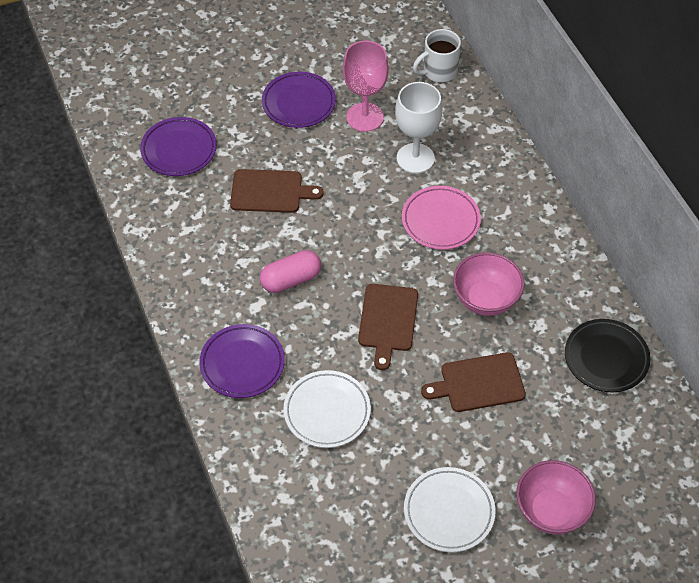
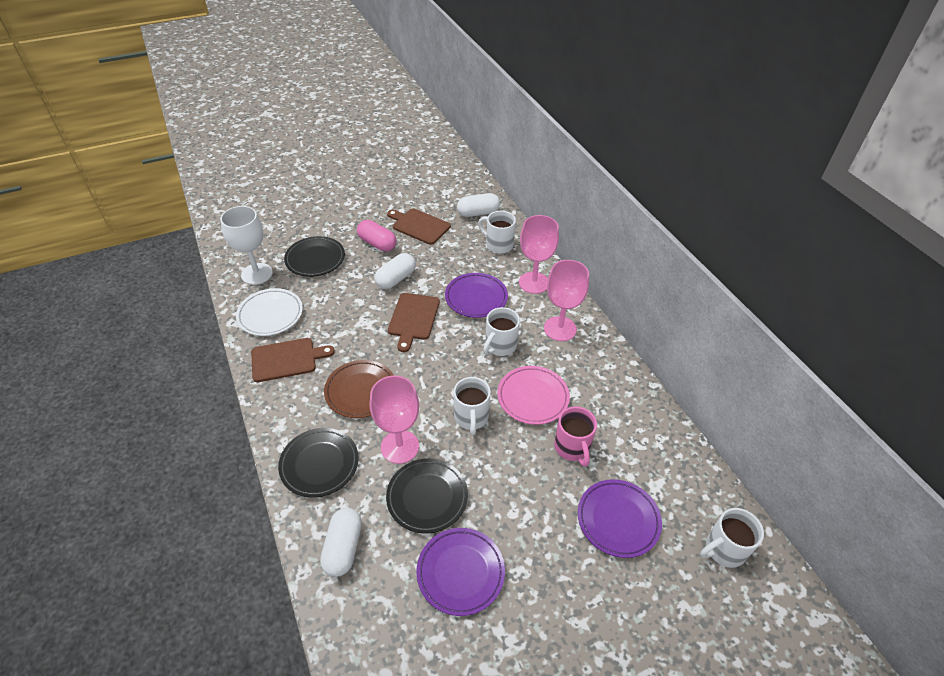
black plate: [565,319,650,392] = 1 -> [278,428,359,498] [284,236,345,277] [386,458,468,534] = 3
brown plate: none = 0 -> [324,360,394,418] = 1
pink bowl: [453,252,524,316] [516,460,596,535] = 2 -> none = 0
pink goblet: [343,41,389,132] = 1 -> [370,376,419,464] [519,215,559,294] [544,260,589,341] = 3
pink mug: none = 0 -> [554,406,597,467] = 1
white capsule: none = 0 -> [320,508,362,577] [375,253,416,289] [457,193,500,217] = 3
white mug: [413,29,461,82] = 1 -> [453,377,491,435] [478,211,516,253] [483,307,520,356] [700,508,764,568] = 4
white plate: [283,370,371,448] [404,467,496,552] = 2 -> [236,288,303,336] = 1

